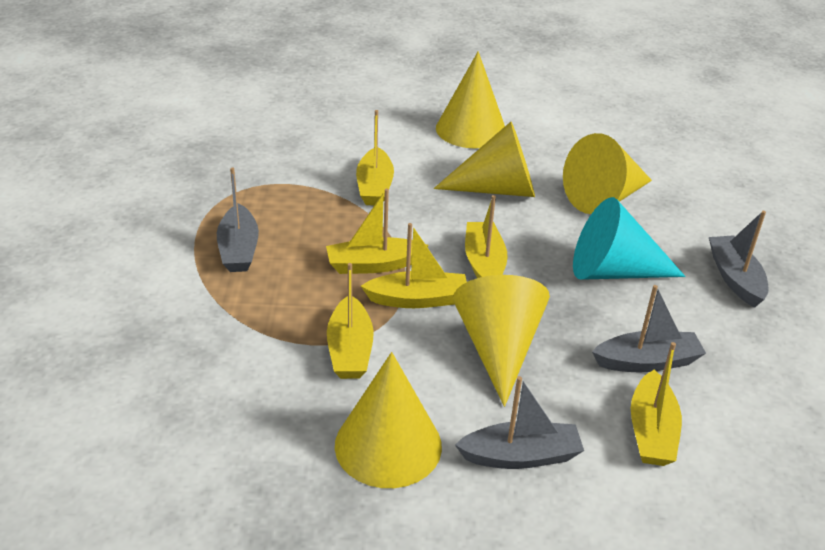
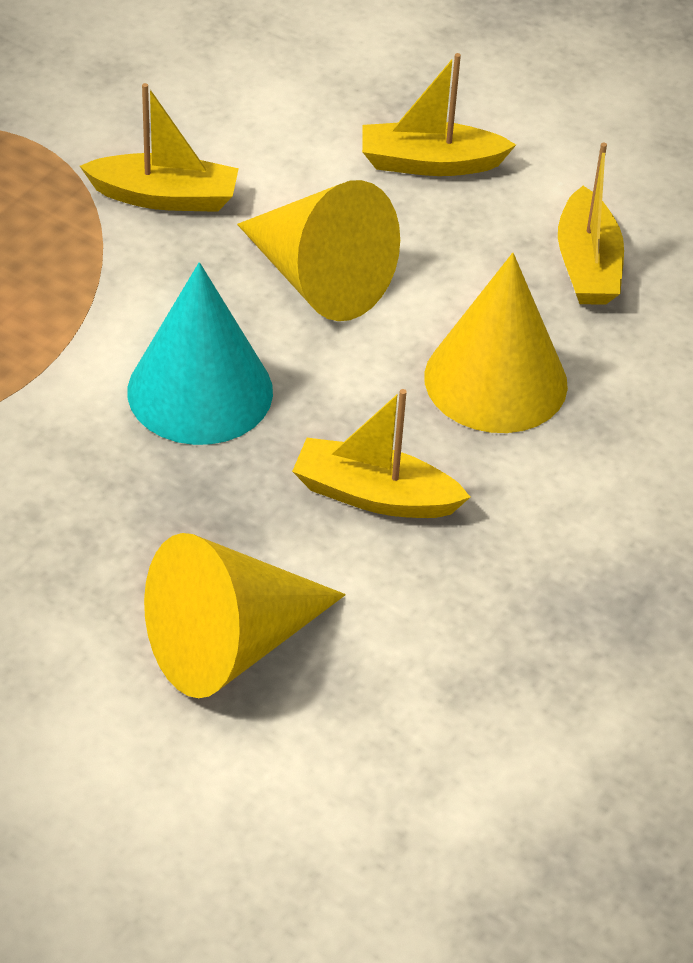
grey boat: [217,167,259,272] [455,376,584,469] [592,285,706,372] [709,211,769,308] = 4 -> none = 0
yellow boat: [326,188,429,274] [327,263,374,379] [356,110,394,205] [361,223,467,308] [465,195,507,278] [631,342,682,466] = 6 -> [80,83,239,212] [292,389,470,518] [362,53,516,176] [558,142,624,305] = 4
yellow cone: [335,352,442,488] [434,122,535,197] [436,51,505,148] [453,275,550,407] [563,133,652,214] = 5 -> [144,533,346,698] [237,180,400,321] [424,253,568,433] = 3

